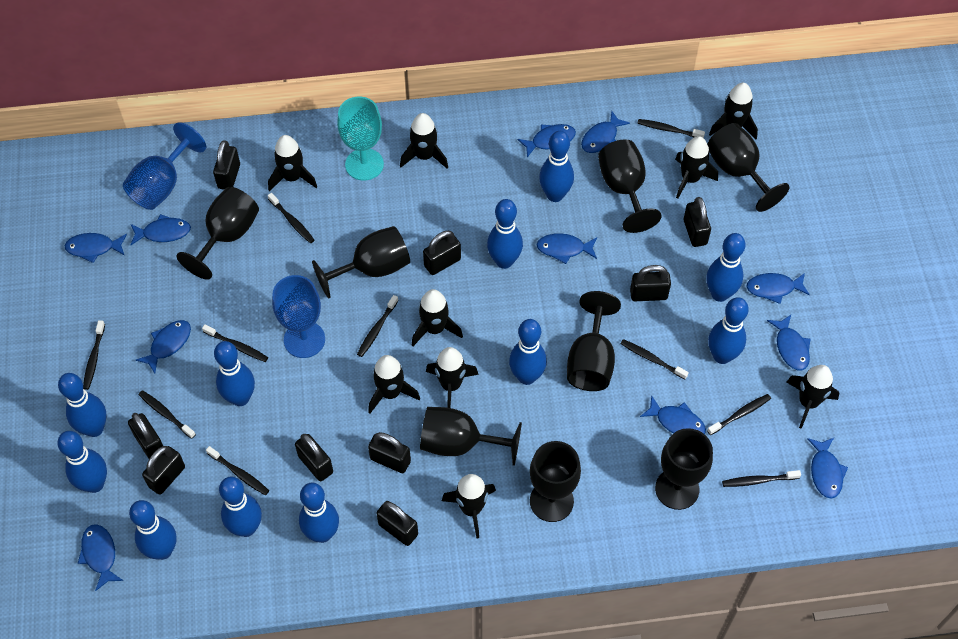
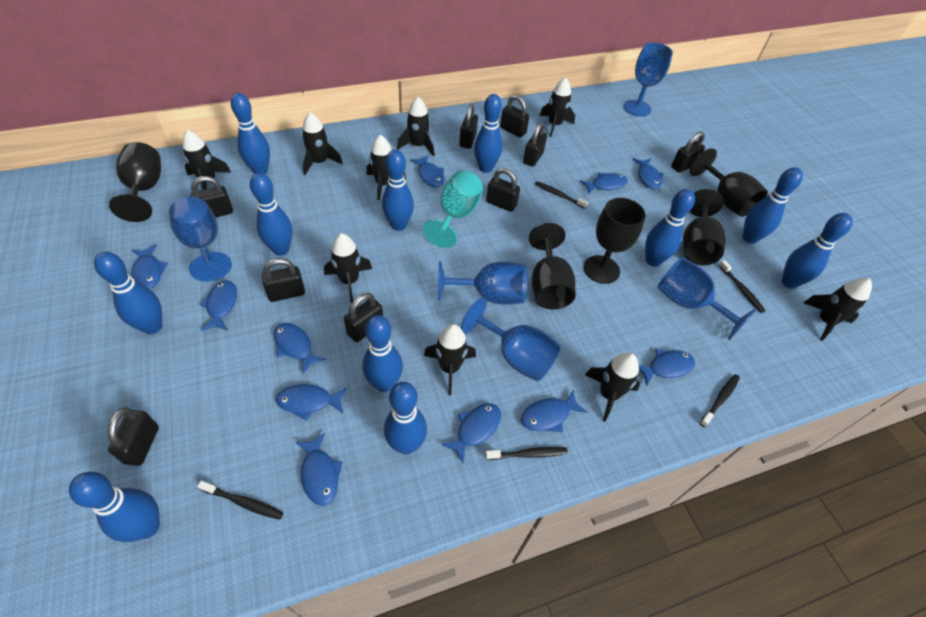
black goblet: [176,187,259,280] [312,226,410,298] [420,407,522,466] [530,441,581,522] [567,291,621,391] [598,139,662,233] [655,428,713,510] [707,123,790,212] = 8 -> [109,142,161,222] [529,223,576,309] [584,198,646,284] [683,189,726,265] [690,148,768,217] = 5
black toothbrush: [83,320,105,390] [139,390,196,439] [202,324,268,362] [206,446,269,495] [268,193,315,243] [357,295,398,357] [620,339,689,379] [637,119,705,138] [707,394,771,435] [722,470,801,487] = 10 -> [197,481,284,520] [485,447,568,460] [535,181,589,209] [700,374,740,427] [719,260,766,313] = 5
blue goblet: [123,122,206,210] [272,275,325,358] = 2 -> [169,197,232,282] [438,261,527,305] [461,297,561,382] [624,43,673,116] [658,258,757,340] = 5

